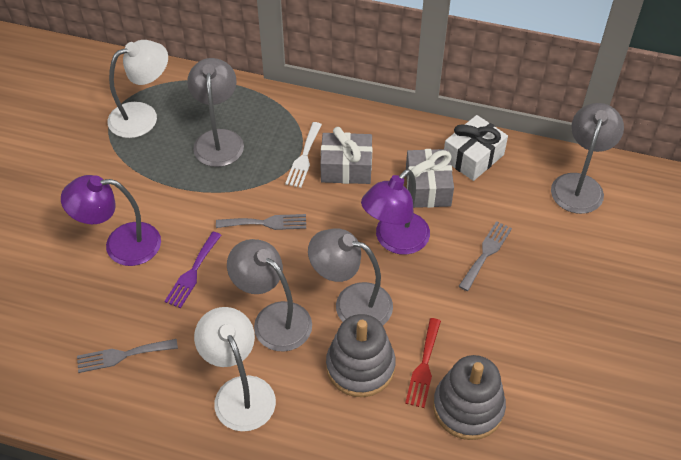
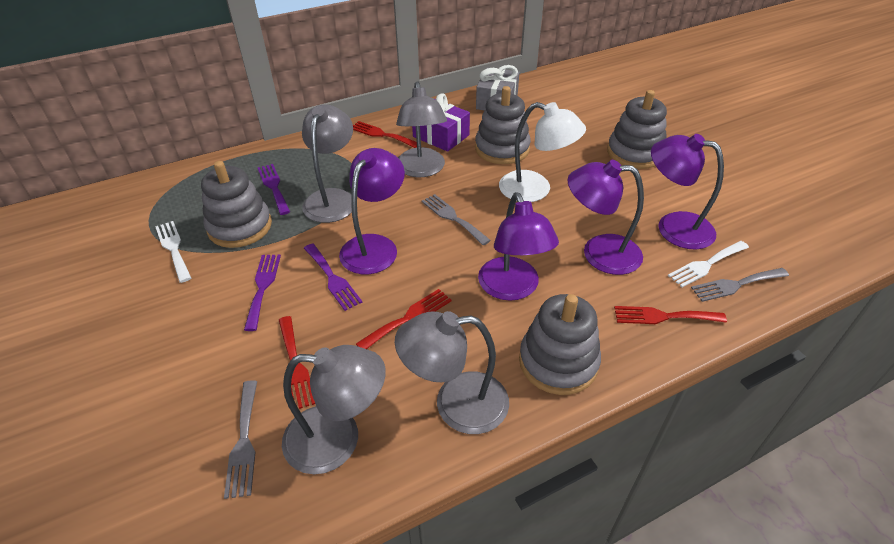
grey gift: [320,127,373,184] [406,149,454,208] = 2 -> [476,65,520,110] = 1
grey stacking toy: [326,314,396,397] [433,355,506,440] = 2 -> [201,161,272,248] [475,86,531,164] [519,294,601,395] [607,90,667,169] = 4
purple fork: [164,232,222,308] = 1 -> [244,255,281,331] [258,164,290,215] [304,244,362,311] = 3
purple gift: none = 0 -> [412,93,470,152] = 1
purple lamp: [61,175,161,266] [361,169,430,255] = 2 -> [339,148,405,274] [478,192,559,301] [568,160,644,275] [651,134,724,250] = 4
red fork: [405,318,441,408] = 1 -> [279,316,315,409] [353,121,417,148] [356,289,452,349] [614,306,727,324] = 4
white fork: [285,122,322,188] = 1 -> [155,221,191,283] [668,241,749,287] = 2
white gift: [444,115,508,181] = 1 -> none = 0
white lamp: [107,40,168,138] [194,307,276,431] = 2 -> [499,102,586,202] = 1

